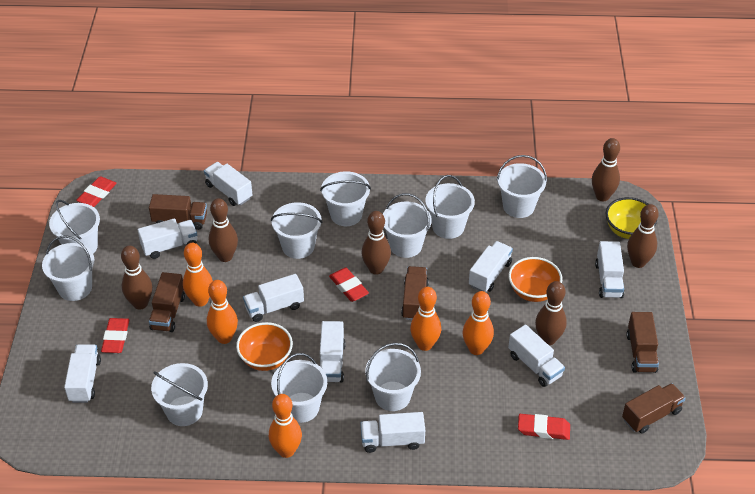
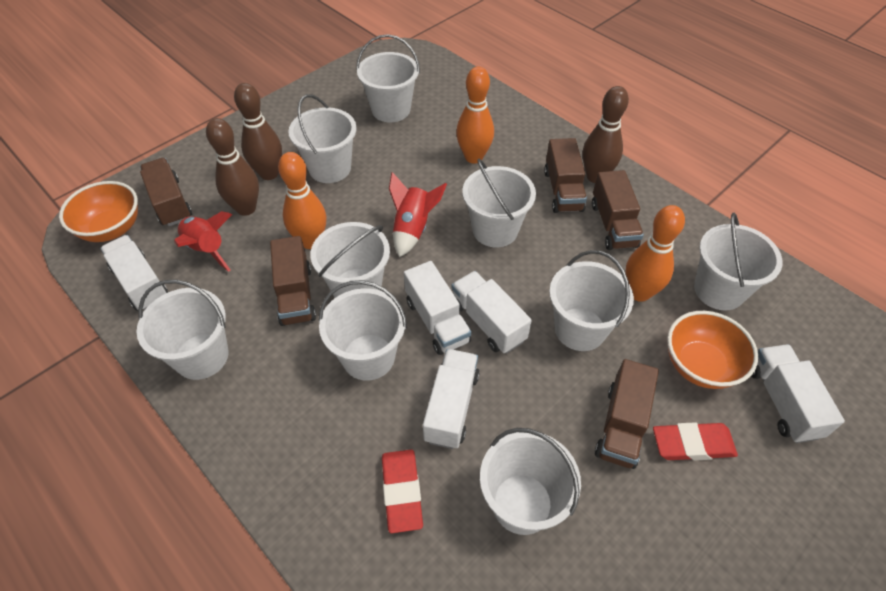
brown bowling pin: [121,246,152,310] [209,198,238,262] [362,211,391,275] [535,281,567,345] [592,138,620,201] [627,204,659,268] = 6 -> [206,118,259,216] [234,83,282,180] [582,86,629,183] = 3
orange bowling pin: [183,243,213,307] [207,280,238,344] [269,394,302,458] [410,287,441,351] [463,291,494,355] = 5 -> [278,152,326,249] [456,66,494,164] [625,205,685,302] = 3
red eraser: [76,176,117,207] [101,318,130,353] [329,268,369,302] [518,414,570,440] = 4 -> [382,450,423,533] [653,422,738,460] = 2
red rocket: none = 0 -> [174,211,232,272] [389,172,447,257] = 2
white bucket: [42,235,94,301] [49,200,100,254] [151,363,208,426] [271,202,323,259] [271,353,327,423] [320,171,371,226] [365,343,421,411] [383,193,432,258] [425,175,475,239] [497,155,547,218] = 10 -> [137,280,229,380] [288,94,357,183] [310,222,390,298] [319,280,407,381] [356,34,420,122] [462,159,536,247] [480,428,581,535] [549,250,634,351] [694,213,782,311] = 9
white truck: [64,344,101,403] [138,218,197,259] [204,162,253,206] [243,274,304,322] [320,321,346,383] [360,412,425,453] [469,241,513,292] [508,325,565,387] [595,241,624,298] = 9 -> [100,235,168,311] [404,261,471,355] [423,349,480,449] [452,271,532,354] [751,344,845,443] = 5
yellow bowl: [605,197,657,239] = 1 -> none = 0

